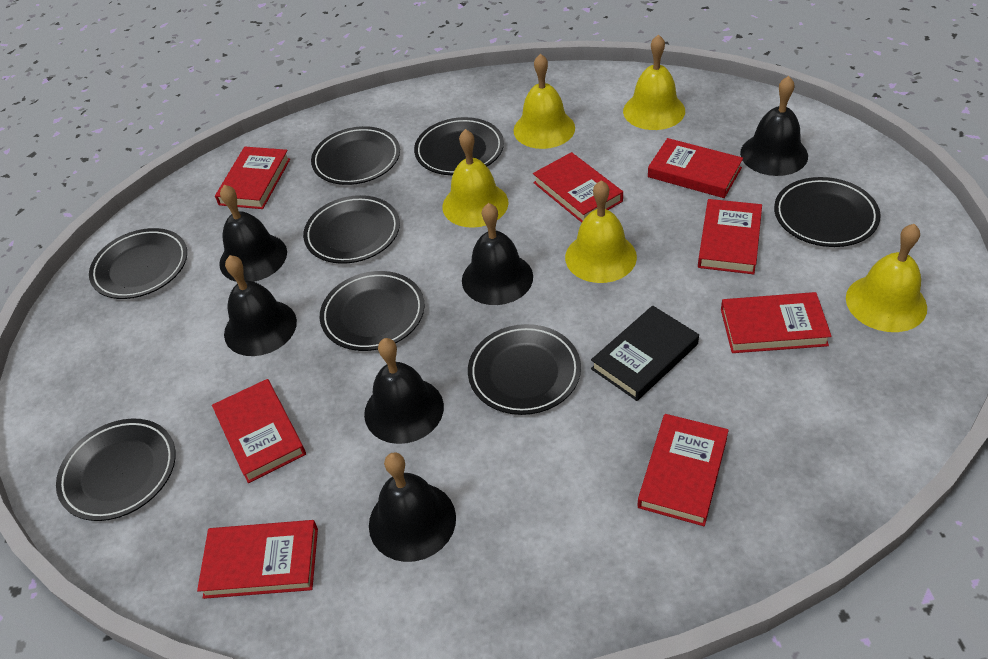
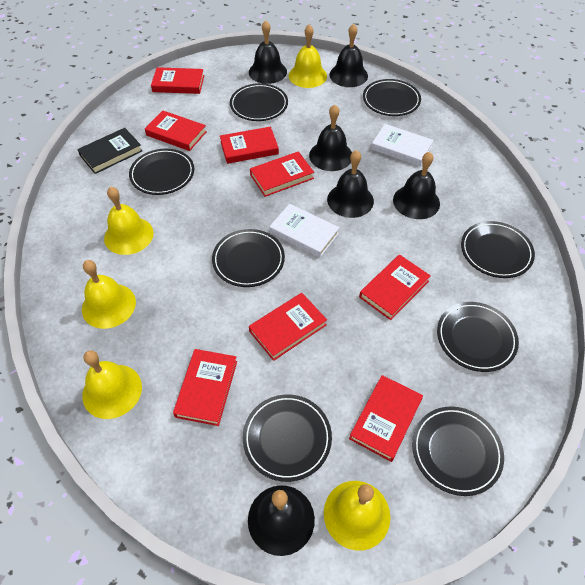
white book: none = 0 -> [270,204,340,258] [371,124,434,167] = 2

